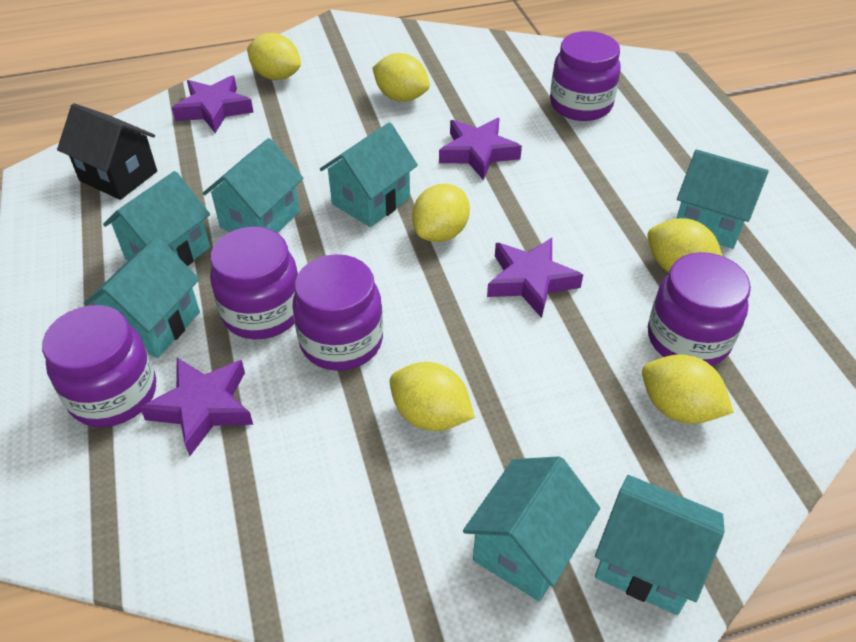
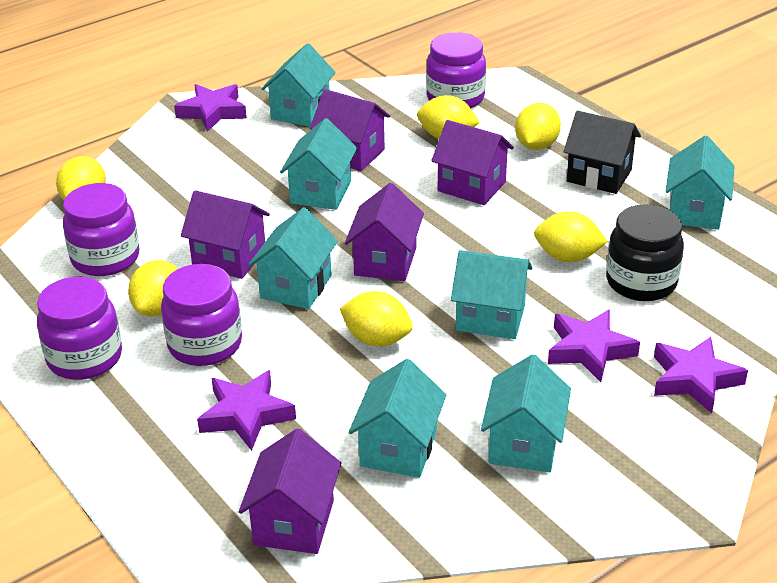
black jar: none = 0 -> [606,204,684,301] = 1
purple house: none = 0 -> [181,190,270,279] [239,428,341,554] [310,89,390,171] [345,183,424,281] [431,120,514,205] = 5
purple jar: [42,305,156,427] [210,226,298,339] [292,254,383,371] [550,31,621,121] [648,252,751,366] = 5 -> [37,277,122,380] [63,183,140,276] [161,264,242,366] [426,32,486,108] = 4

